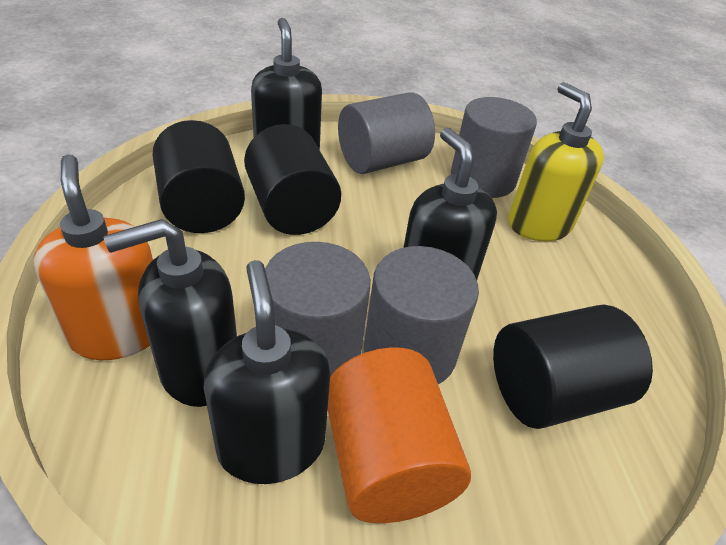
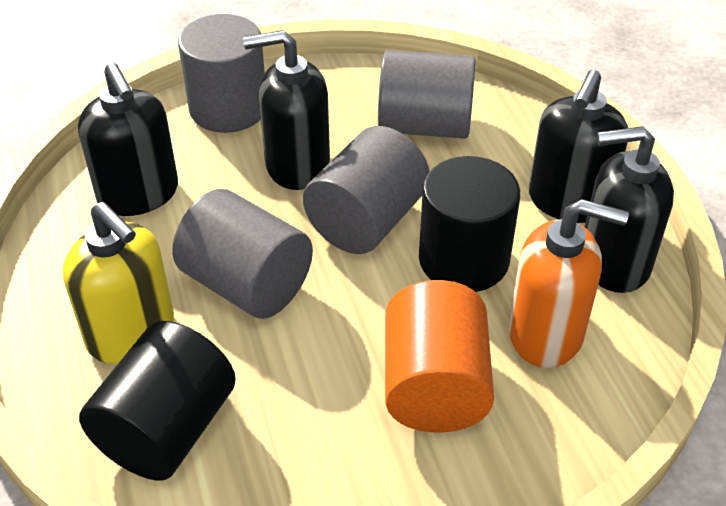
black cylinder: [153,120,245,233] [244,124,341,235] [493,305,653,429] = 3 -> [79,321,236,481] [419,156,520,292] = 2

